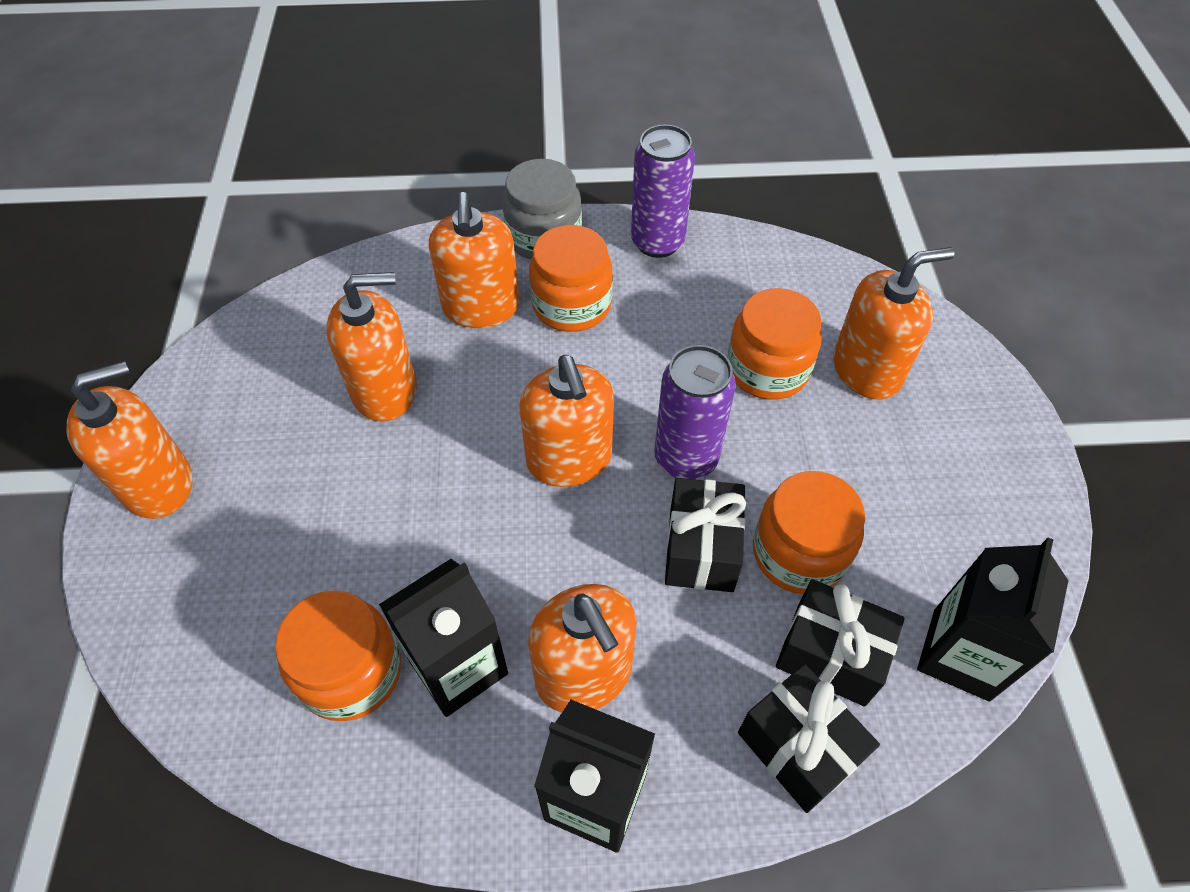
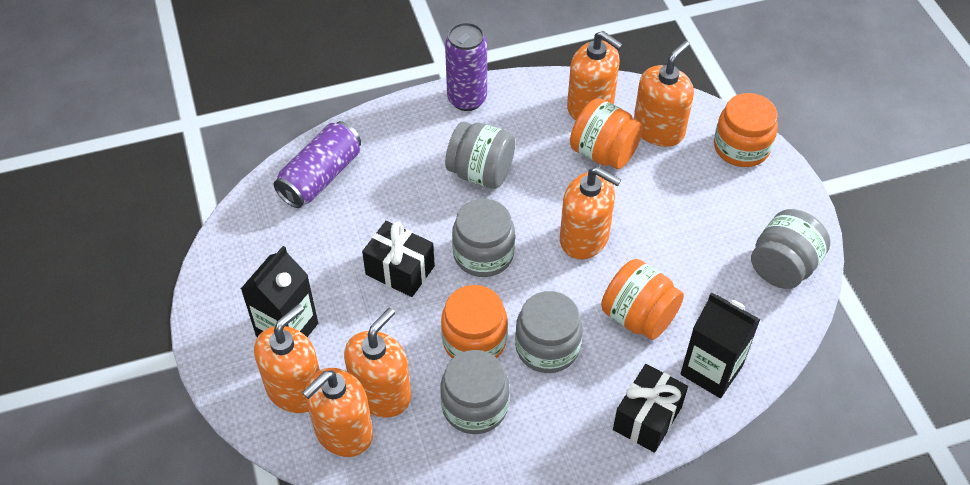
black carton: [379,559,508,717] [534,700,655,853] [917,538,1068,701] = 3 -> [241,246,318,337] [681,292,761,398] = 2
black gift: [665,478,746,592] [738,664,880,813] [776,579,904,706] = 3 -> [362,221,435,297] [613,364,688,453] = 2
grey jar: [502,159,582,259] = 1 -> [440,350,510,434] [445,122,515,189] [452,199,515,277] [515,291,583,373] [751,209,831,289] = 5

